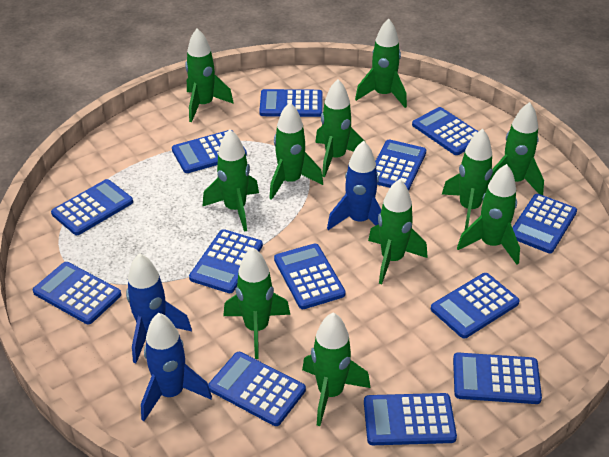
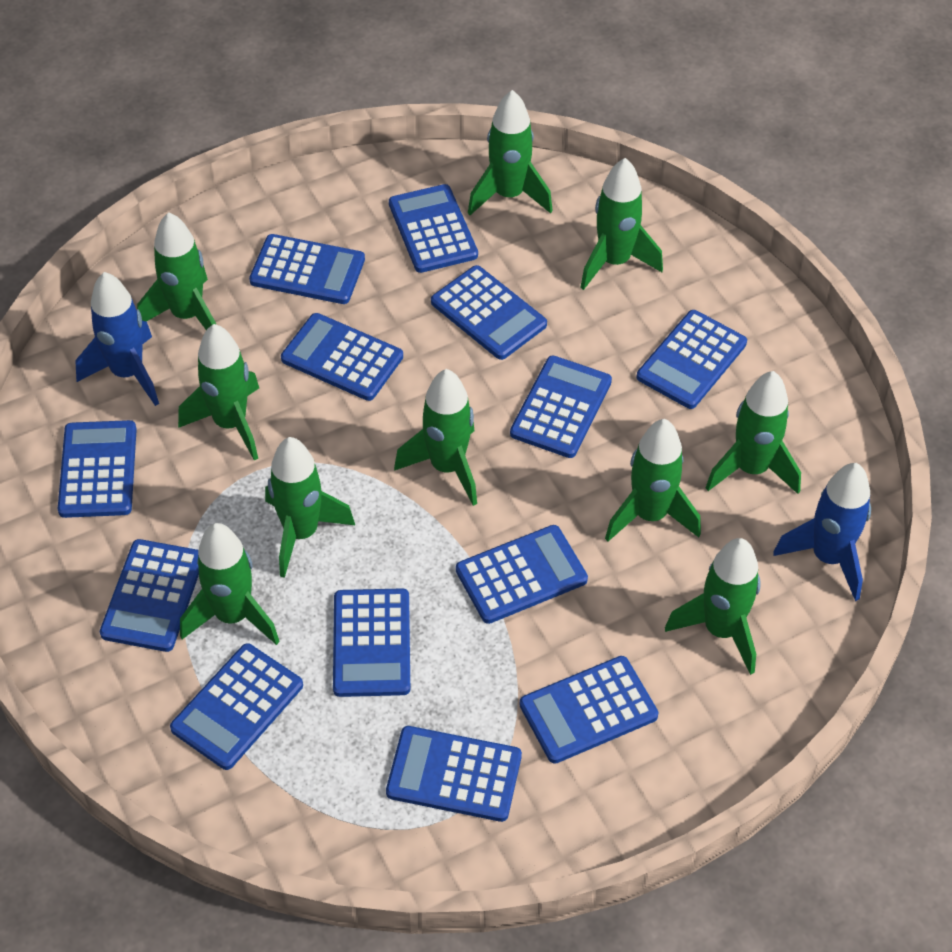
blue rocket: [126,253,192,363] [141,313,212,421] [327,141,381,230] = 3 -> [75,272,159,406] [773,463,871,601] = 2
green rocket: [185,28,234,122] [202,129,259,232] [223,247,290,359] [269,102,323,200] [302,313,370,426] [315,79,364,177] [355,19,407,108] [368,179,428,284] [442,129,493,231] [457,164,520,265] [491,102,544,195] = 11 -> [137,212,216,330] [178,324,259,460] [180,523,280,645] [265,437,355,578] [394,369,477,506] [468,90,553,215] [580,158,663,290] [605,419,701,542] [665,538,761,675] [706,371,801,494] = 10

